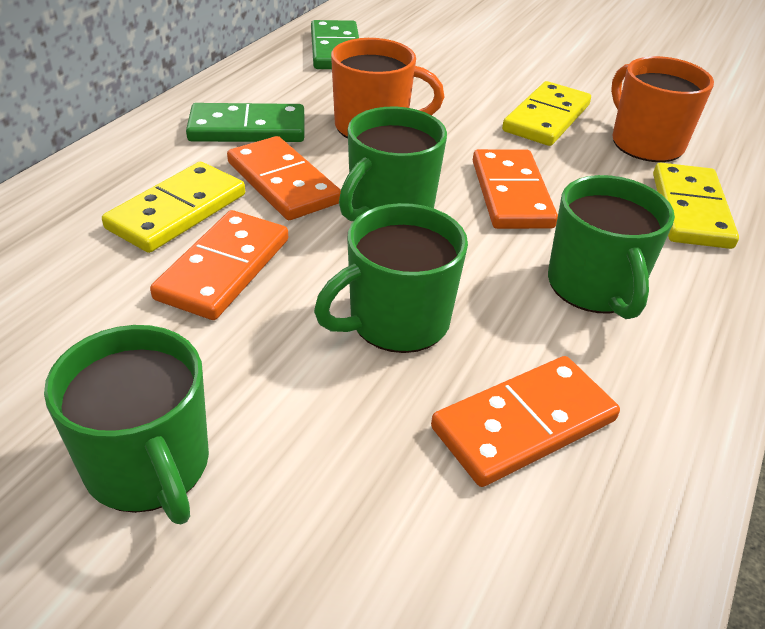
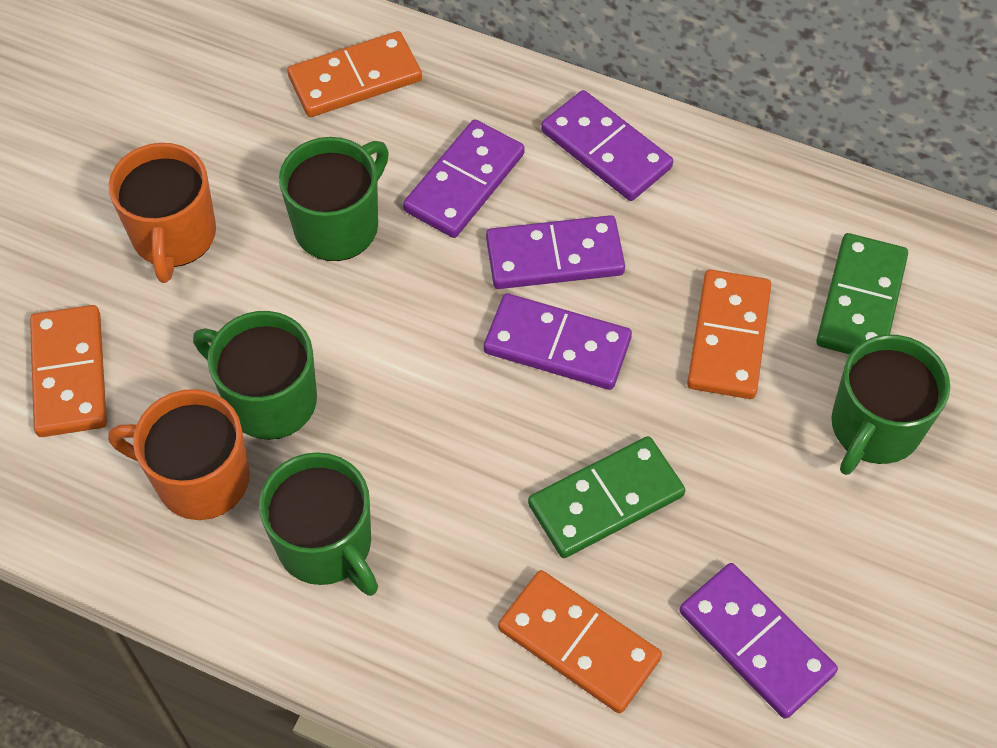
purple domino: none = 0 -> [403,119,525,238] [484,293,632,390] [486,215,625,289] [541,90,673,201] [679,563,838,719] = 5
yellow domino: [102,162,245,253] [502,81,591,146] [653,163,739,249] = 3 -> none = 0

